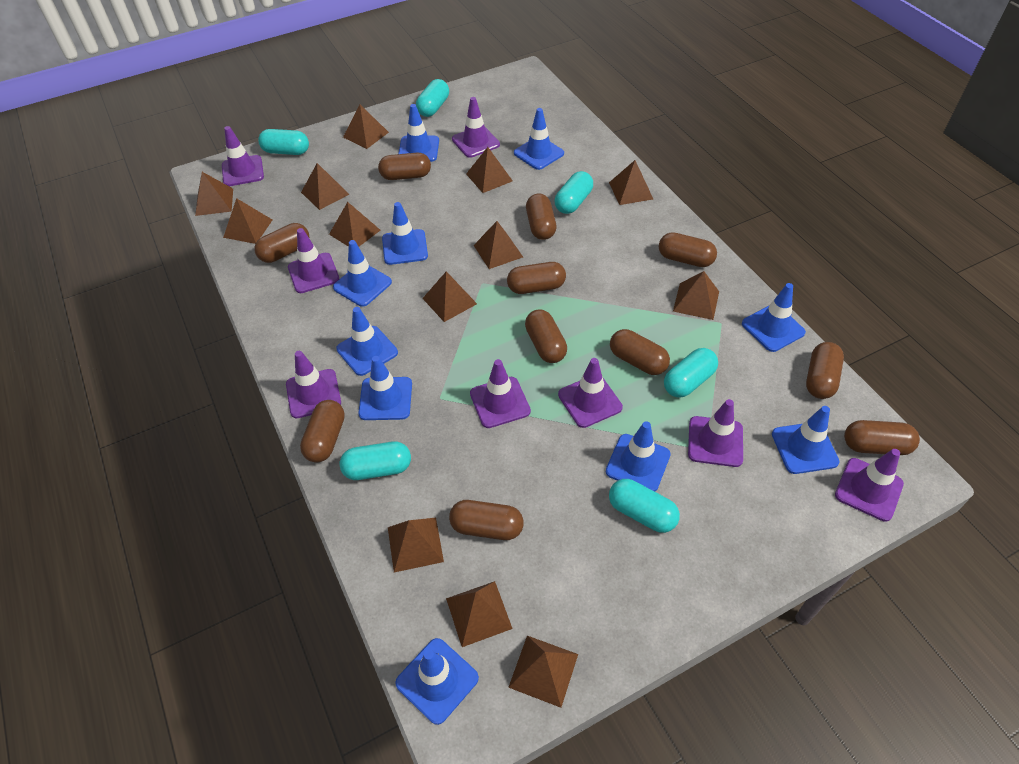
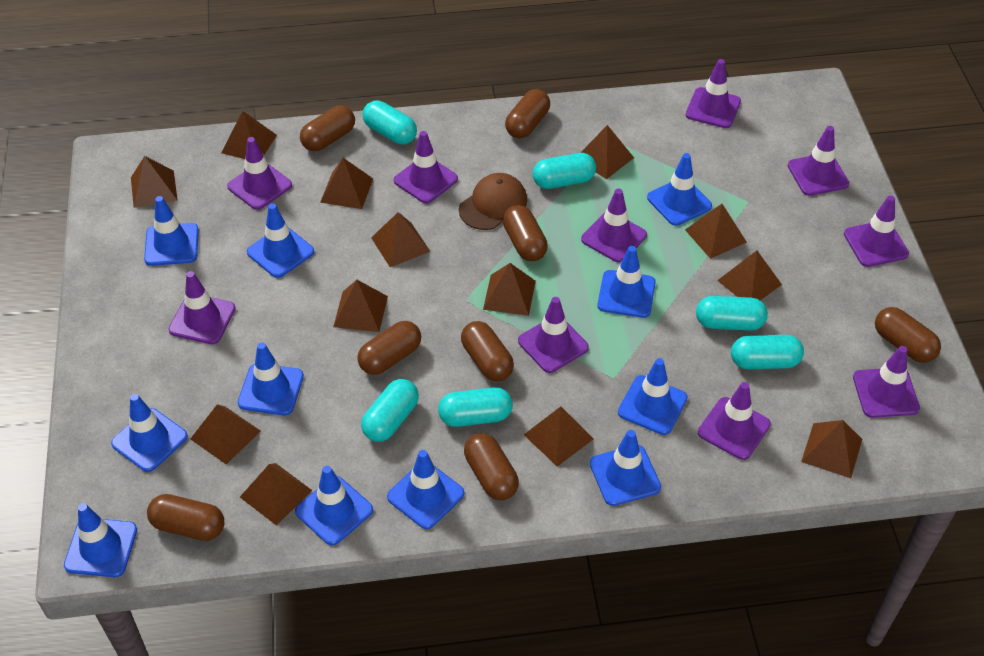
blue traffic cone: [333,240,392,307] [336,307,398,376] [358,356,412,420] [382,202,428,265] [395,638,479,725] [398,104,439,162] [514,108,564,170] [606,421,671,492] [742,283,806,352] [772,406,840,474] = 10 -> [64,503,137,577] [111,394,188,472] [144,196,199,266] [238,342,304,415] [247,203,314,278] [295,466,373,546] [387,450,464,529] [590,430,661,506] [597,246,656,318] [618,358,688,435] [647,153,712,226] = 11
brown cap: none = 0 -> [459,173,527,230] = 1
brown capsule: [254,223,309,263] [300,400,345,463] [378,153,431,180] [449,500,524,540] [507,262,566,294] [525,310,567,363] [526,193,556,240] [610,329,670,375] [659,232,717,267] [806,342,844,399] [844,420,920,455] = 11 -> [147,494,224,541] [300,105,355,151] [357,321,421,375] [461,321,514,381] [464,433,519,500] [503,205,548,261] [505,89,550,138] [875,307,941,363] = 8
purple traffic cone: [222,126,264,186] [286,351,341,418] [288,228,339,293] [452,97,500,158] [470,359,531,428] [558,358,623,428] [688,399,743,467] [835,449,904,522] = 8 -> [169,271,236,344] [227,137,292,210] [394,131,458,203] [518,297,589,373] [581,189,647,262] [686,59,741,128] [698,382,771,460] [788,126,849,196] [844,195,909,267] [853,346,920,418] = 10

